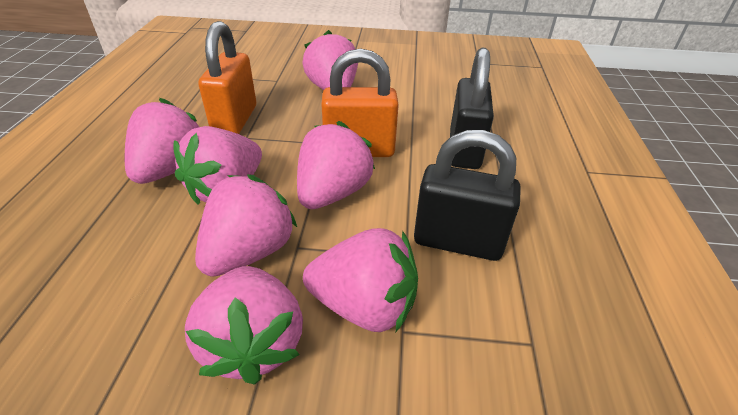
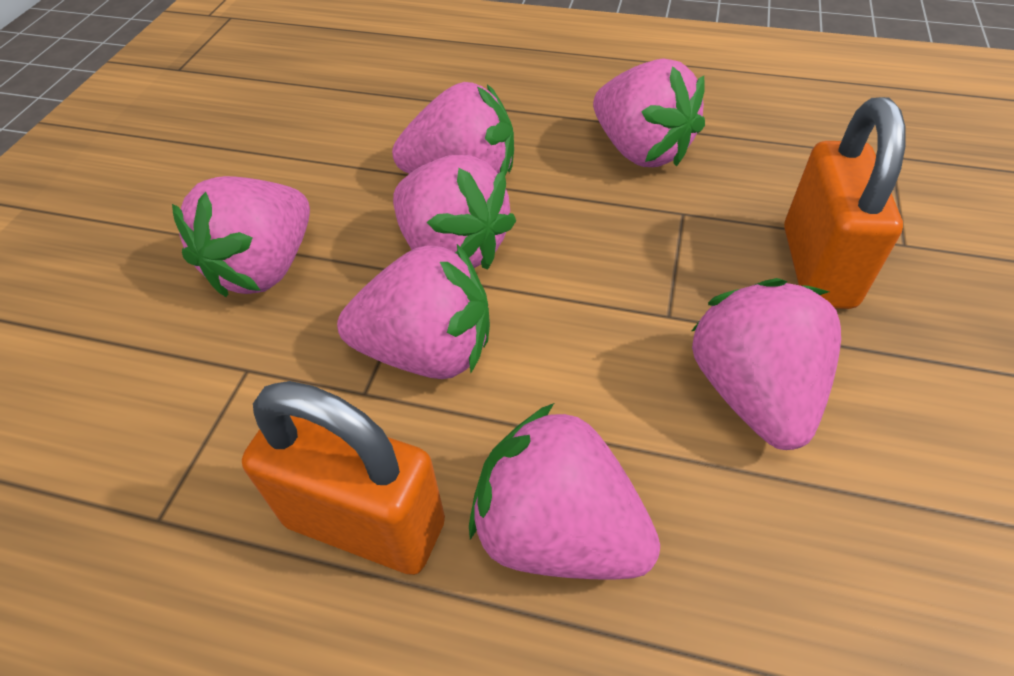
black padlock: [414,130,521,261] [450,48,494,169] = 2 -> none = 0

